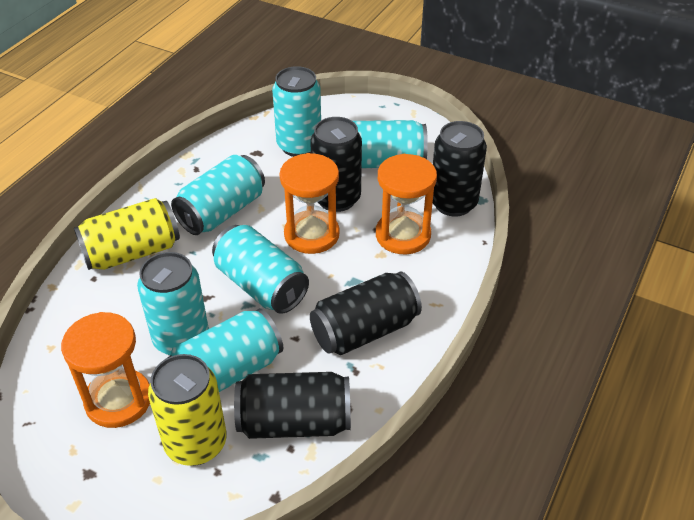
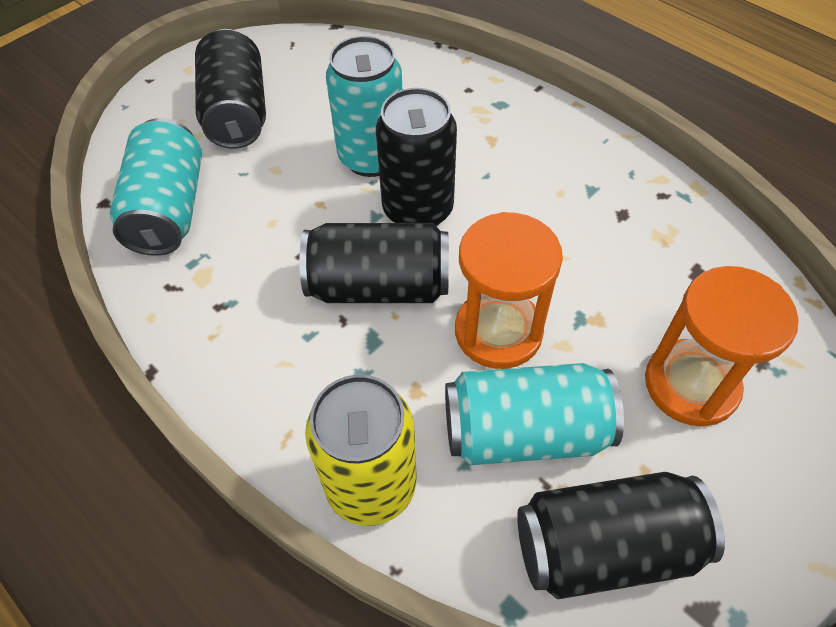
orange hourglass: [61,312,150,428] [280,153,340,254] [376,154,437,254] = 3 -> [455,212,563,369] [645,266,799,427] = 2
turquoise can: [137,252,209,356] [166,308,283,392] [171,155,265,235] [212,225,309,314] [272,66,321,157] [353,120,428,168] = 6 -> [110,118,202,256] [326,36,402,177] [445,363,624,465] = 3
yellow can: [74,198,180,270] [148,354,226,466] = 2 -> [305,375,417,526] = 1

